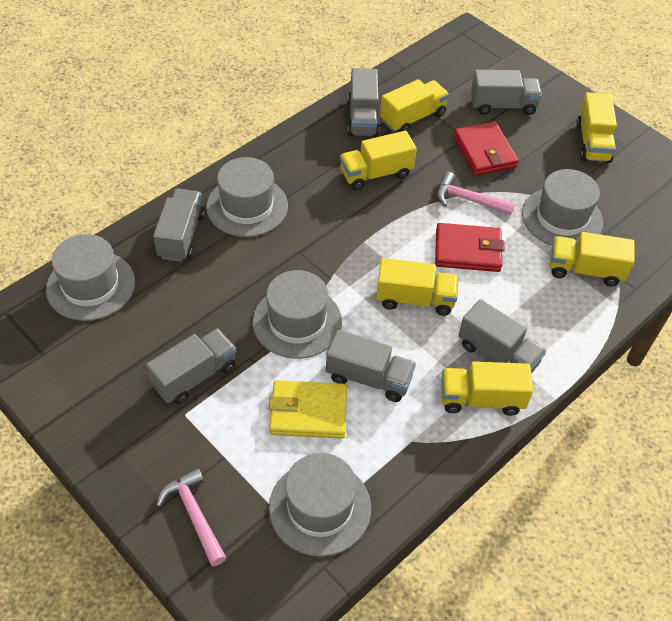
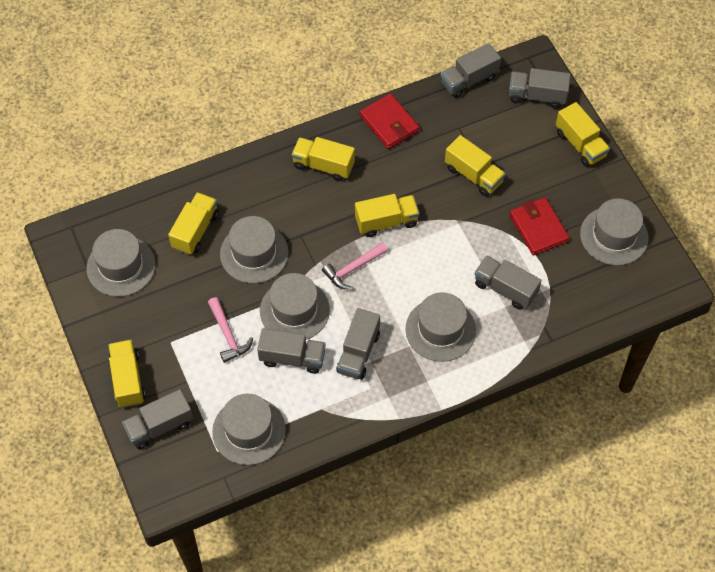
grey hat: [46,234,135,321] [206,157,288,237] [253,270,342,359] [269,453,371,556] [522,169,603,246] = 5 -> [86,229,156,297] [212,394,286,465] [220,216,289,283] [260,273,330,340] [406,292,476,362] [580,198,649,266] = 6
yellow wallet: [269,380,347,439] = 1 -> none = 0

